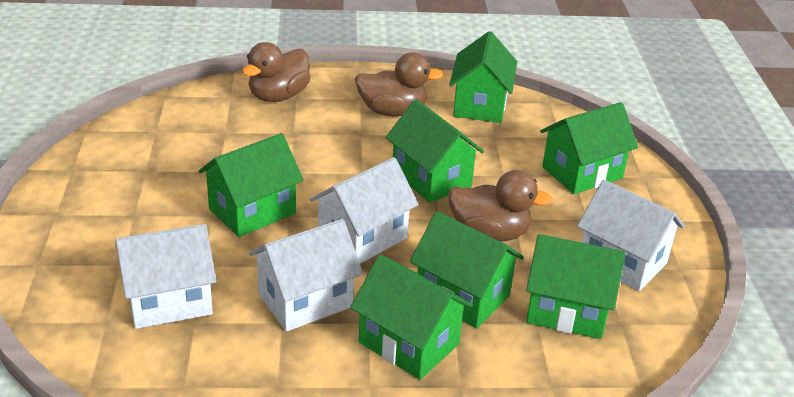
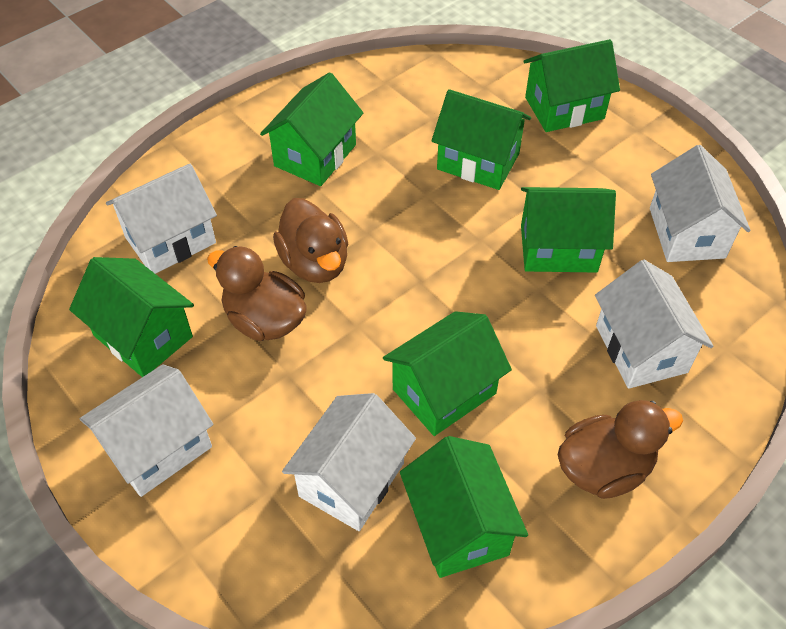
white house: [115,224,216,329] [249,219,363,332] [310,157,419,264] [577,180,685,291] = 4 -> [80,364,213,497] [106,164,217,274] [282,393,416,531] [595,260,713,389] [650,145,751,262] = 5

